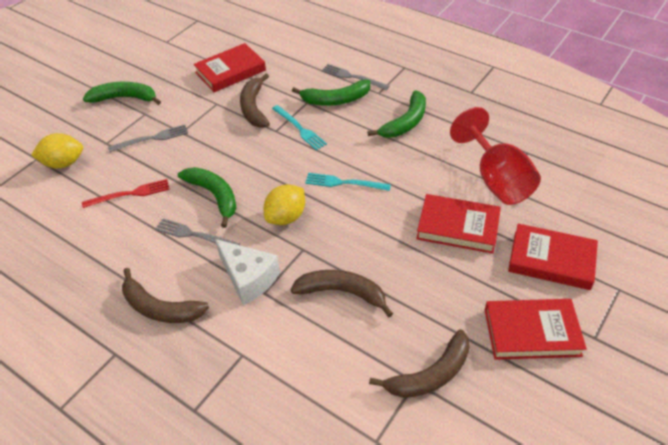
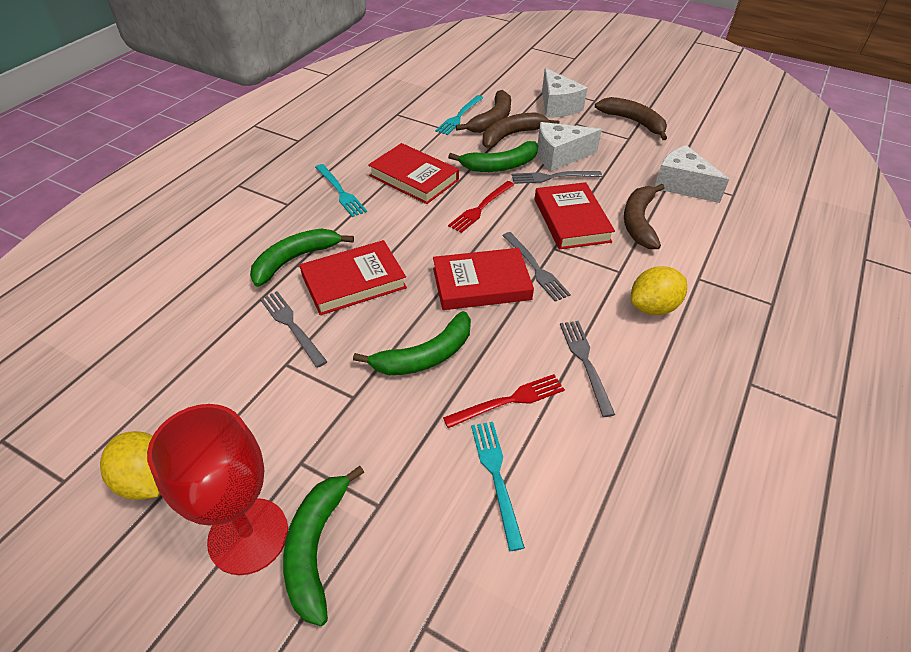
grey fork: [108,125,188,152] [155,218,240,245] [321,64,389,90] = 3 -> [260,291,327,368] [502,232,571,302] [512,171,602,184] [560,321,615,417] = 4
red fork: [82,179,170,208] = 1 -> [443,374,565,428] [448,181,514,233] = 2
turquoise fork: [272,105,327,150] [305,173,391,191] = 2 -> [315,164,367,217] [435,95,483,135] [471,422,525,551] = 3
white cheese: [215,239,280,305] = 1 -> [538,122,602,171] [542,68,587,118] [655,145,729,203] = 3

